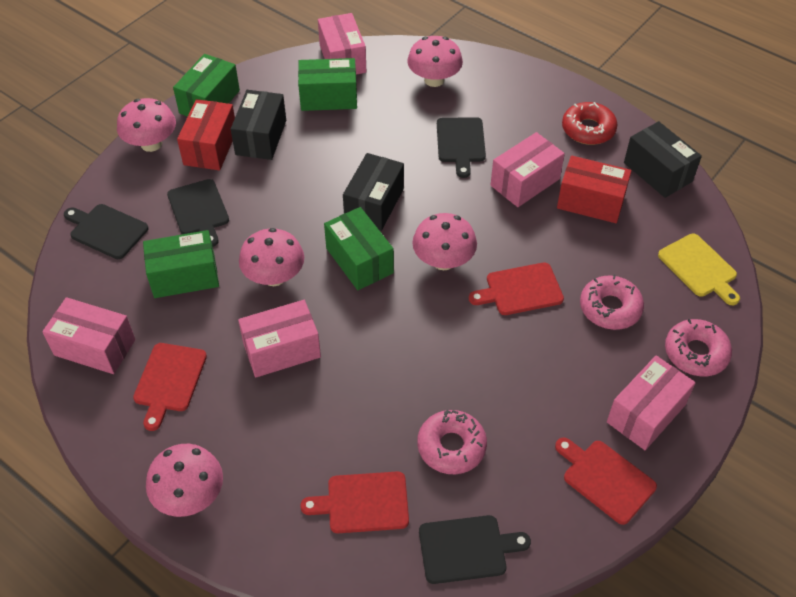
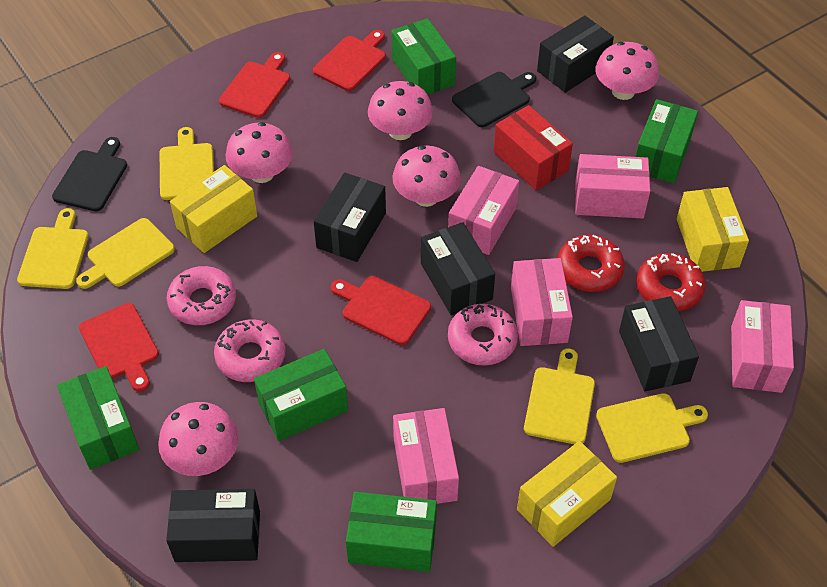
black box: [231,90,286,160] [343,153,404,231] [624,121,702,198] = 3 -> [166,489,260,562] [313,173,386,262] [421,222,495,315] [537,16,614,93] [619,296,699,391] = 5
black cutting board: [64,204,149,259] [167,179,229,247] [419,515,531,584] [437,117,486,178] = 4 -> [52,137,127,211] [452,72,536,127] = 2
green box: [143,230,219,298] [173,54,240,117] [298,58,357,111] [324,207,394,290] = 4 -> [57,366,139,470] [254,349,348,441] [346,492,437,572] [391,18,456,95] [635,99,698,183] = 5
red box: [177,99,235,171] [557,156,632,223] = 2 -> [494,105,573,191] = 1
red donut: [562,102,617,145] = 1 -> [557,235,625,292] [636,253,706,311] = 2
yellow box: none = 0 -> [170,165,257,253] [517,441,617,547] [677,187,749,272] = 3
yellow cutting board: [658,234,740,305] = 1 -> [17,208,89,289] [76,218,175,289] [160,127,214,200] [524,348,595,444] [596,393,708,463] = 5

